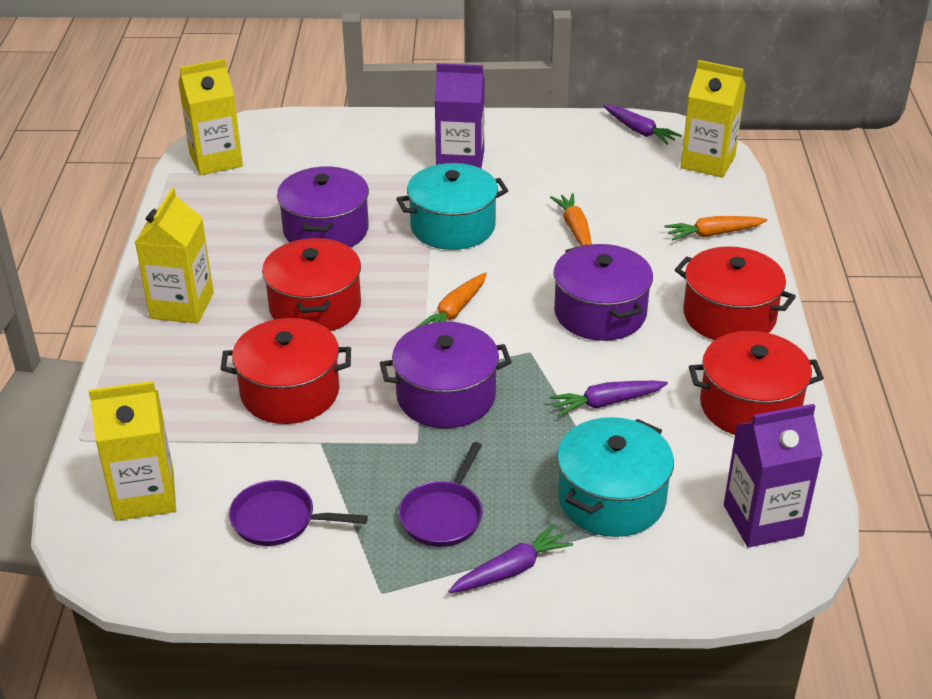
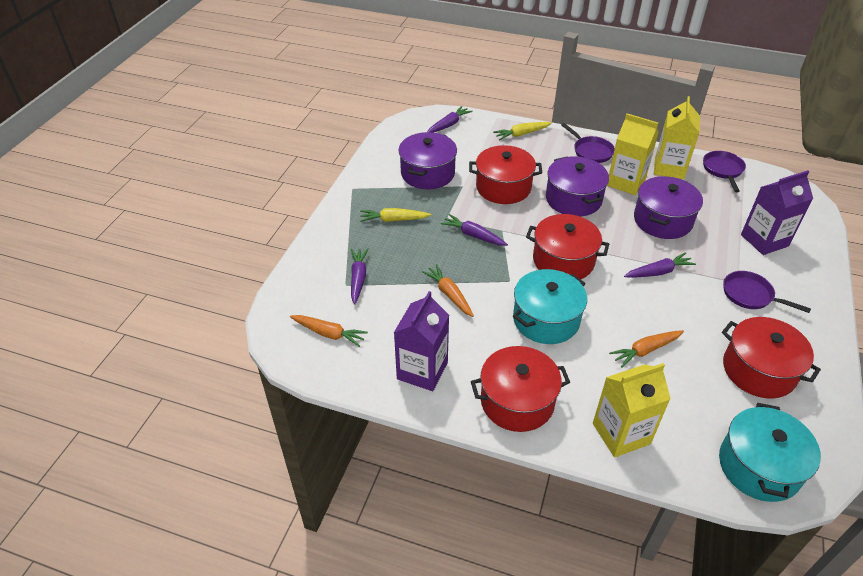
purple carrot: [448,524,573,593] [549,381,668,416] [603,105,682,145] = 3 -> [351,248,369,304] [427,106,473,133] [441,214,508,246] [624,252,696,278] = 4
purple pan: [229,480,368,546] [399,442,483,547] = 2 -> [561,123,615,163] [703,151,746,192] [723,271,811,313] = 3
yellow carrot: none = 0 -> [360,208,431,222] [493,122,552,140] = 2
yellow carton: [89,381,176,521] [135,188,214,324] [178,59,243,175] [681,60,746,178] = 4 -> [593,363,671,457] [607,113,659,195] [654,96,700,179] = 3

